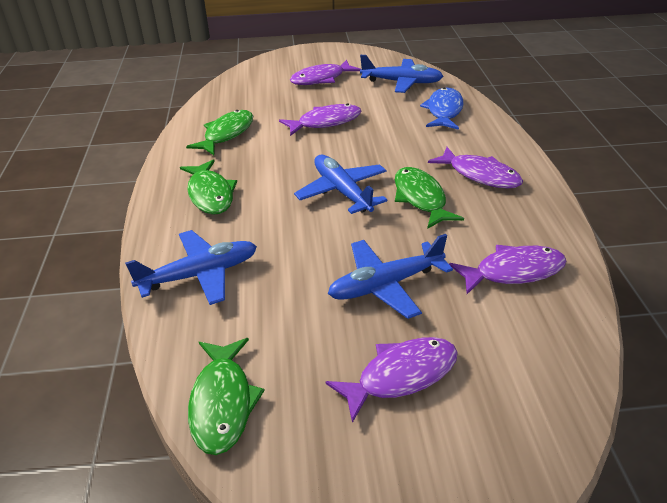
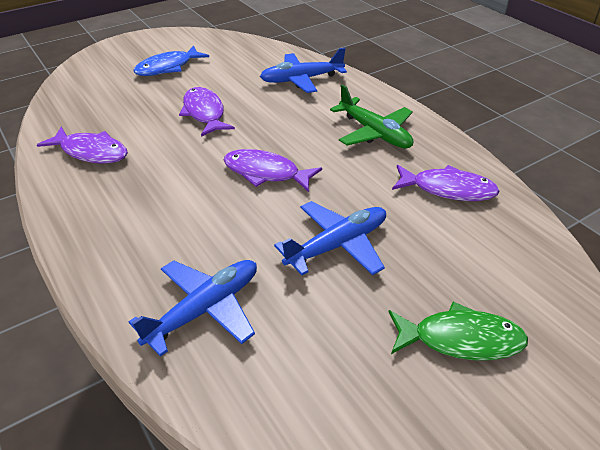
blue plane: [125,230,257,305] [294,155,387,214] [328,234,453,319] [360,55,443,93] = 4 -> [129,260,257,357] [260,48,347,93] [274,201,386,275] = 3
green fish: [180,159,237,215] [186,110,253,155] [188,338,265,455] [395,167,464,229] = 4 -> [389,302,528,361] = 1
green plane: none = 0 -> [330,84,413,148] = 1
purple fish: [279,103,362,136] [290,60,360,85] [325,337,458,423] [428,147,523,189] [449,245,567,294] = 5 -> [37,127,128,164] [179,87,235,137] [224,149,322,192] [392,165,499,201] = 4

